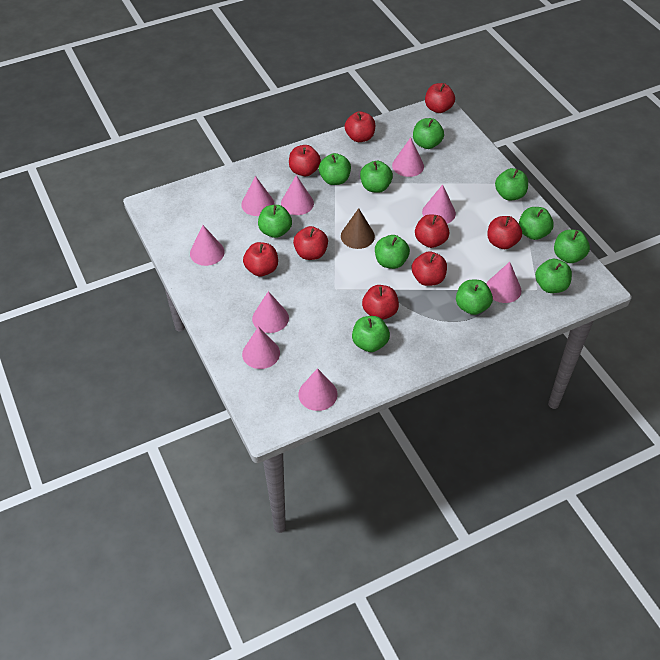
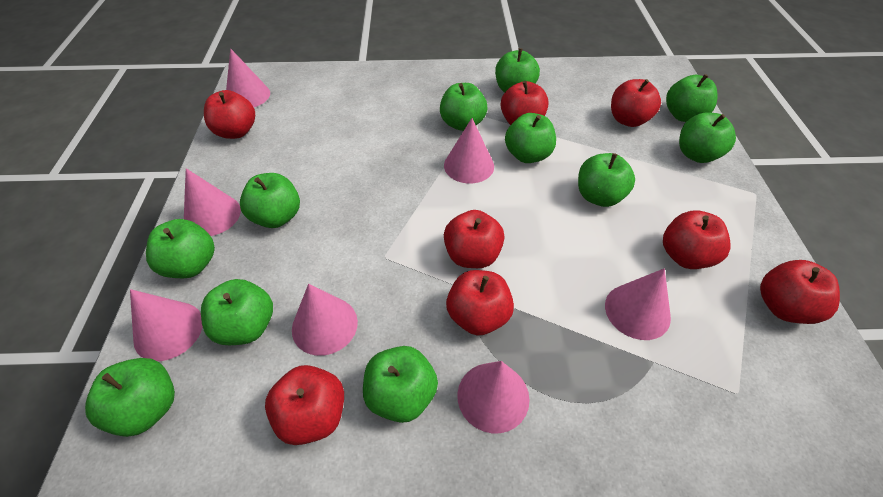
brown cone: [341,208,375,249] = 1 -> none = 0
pink cone: [190,225,225,266] [241,176,274,216] [242,327,280,369] [252,291,289,333] [281,175,314,215] [298,368,337,411] [392,137,424,177] [422,184,456,224] [487,262,521,303] = 9 -> [130,289,203,361] [184,168,241,236] [226,48,270,107] [292,284,358,356] [444,118,494,183] [457,361,530,433] [605,268,671,340] = 7
red apple: [243,242,278,276] [289,145,321,176] [293,226,328,260] [345,111,375,142] [362,285,399,320] [412,251,447,286] [415,214,449,248] [425,83,455,113] [487,216,522,249] = 9 -> [204,90,255,139] [265,365,344,445] [444,210,505,268] [446,270,514,335] [501,81,549,125] [611,79,661,127] [663,210,731,269] [760,260,840,324] = 8

